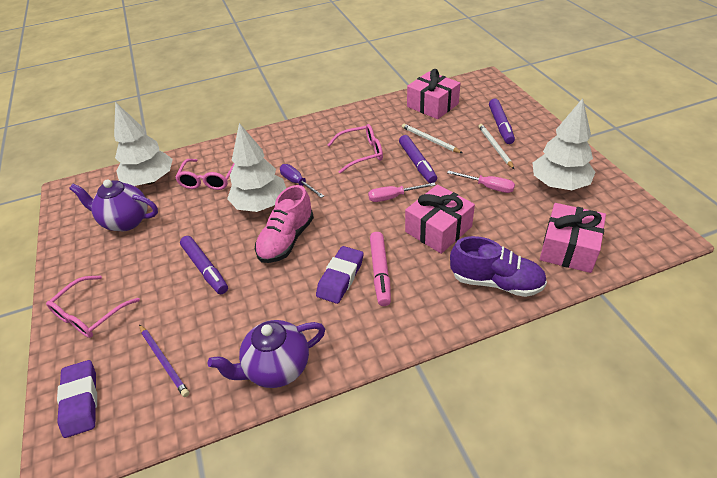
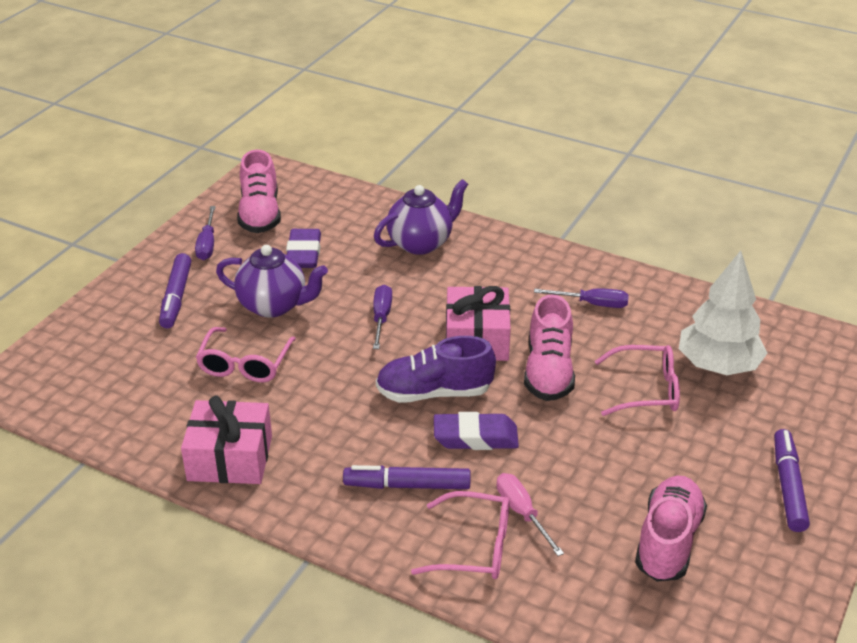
pink gift: [405,184,475,254] [407,69,460,119] [540,203,606,273] = 3 -> [181,396,272,484] [446,286,511,361] = 2
pink marker: [370,232,391,306] = 1 -> none = 0
pink screwdriver: [368,182,436,202] [447,170,515,193] = 2 -> [497,473,564,556] = 1
pink shoe: [255,185,314,263] = 1 -> [237,150,281,233] [524,294,575,401] [635,476,707,582] = 3
purple pencil: [139,324,189,397] = 1 -> none = 0
purple screwdriver: [280,164,324,198] = 1 -> [195,206,216,260] [373,285,392,349] [534,288,629,308] = 3
white pencil: [402,124,462,153] [479,124,514,169] = 2 -> none = 0
white tree: [114,102,173,186] [227,123,286,212] [533,98,595,190] = 3 -> [679,250,767,375] = 1

